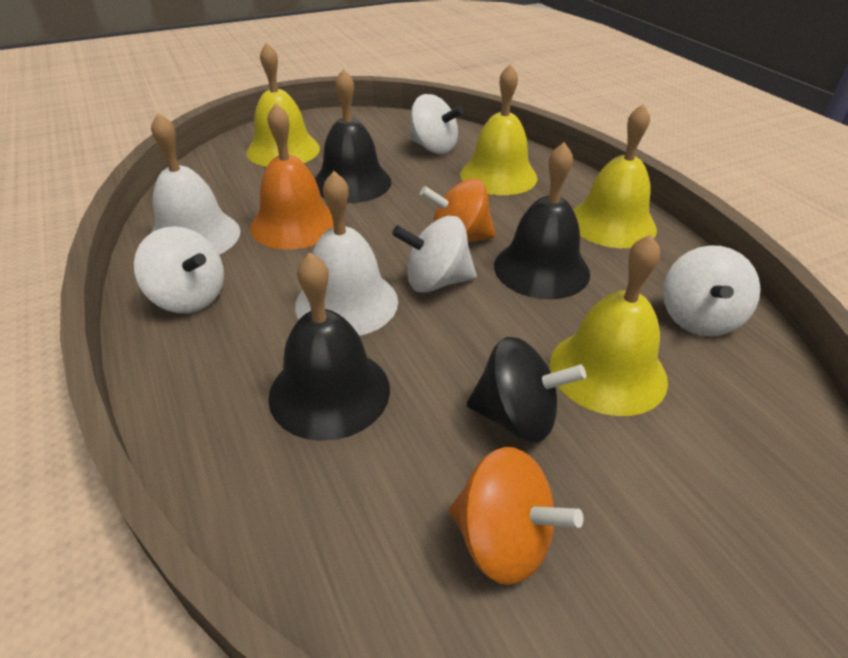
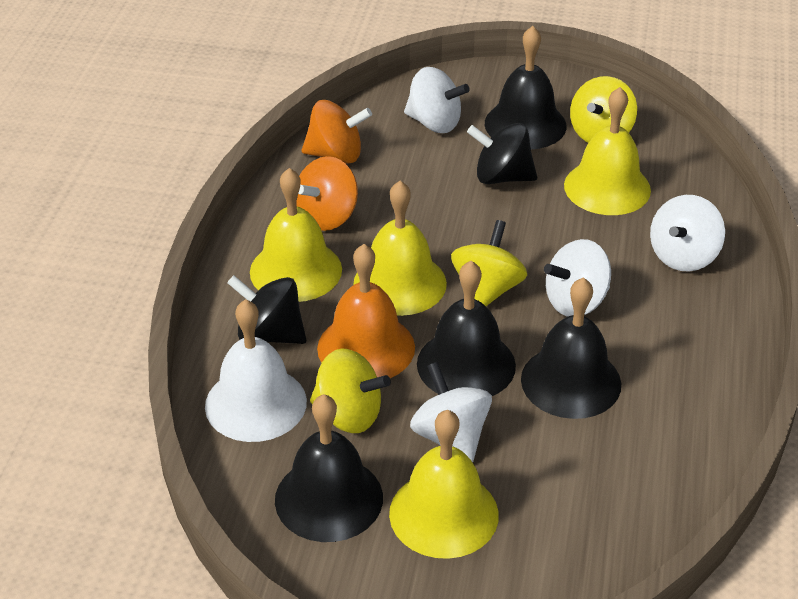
black bell: [268,253,390,441] [315,69,392,203] [494,142,590,299] = 3 -> [275,394,383,542] [417,261,516,396] [485,26,567,149] [521,277,621,419] = 4
black spinning top: [467,337,586,443] = 1 -> [227,275,306,344] [467,123,537,184] = 2
white bell: [151,113,241,255] [295,171,398,336] = 2 -> [205,299,307,442] = 1
yellow spinning top: none = 0 -> [310,349,391,433] [451,220,527,306] [570,76,637,143] = 3

